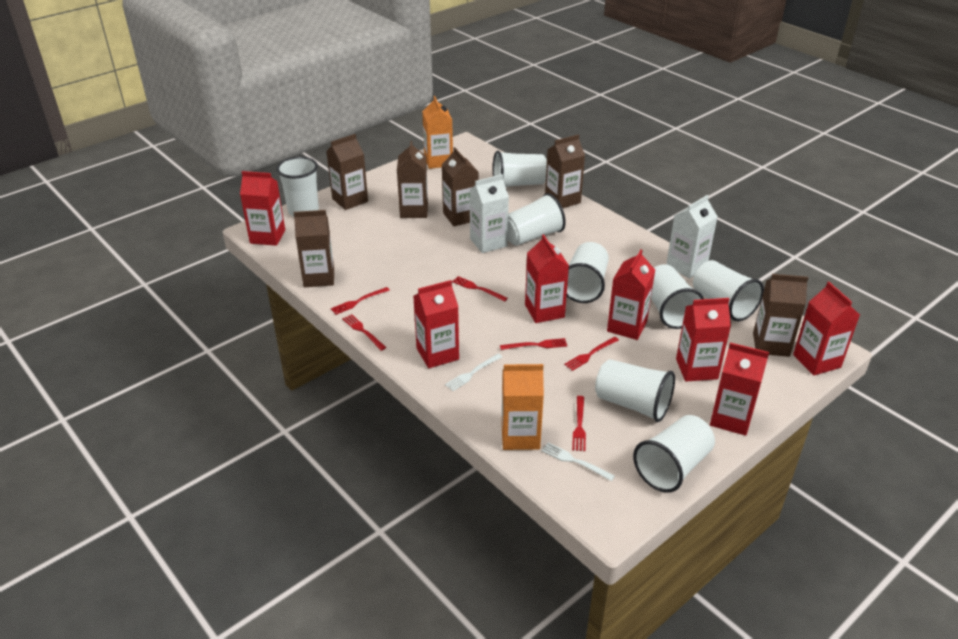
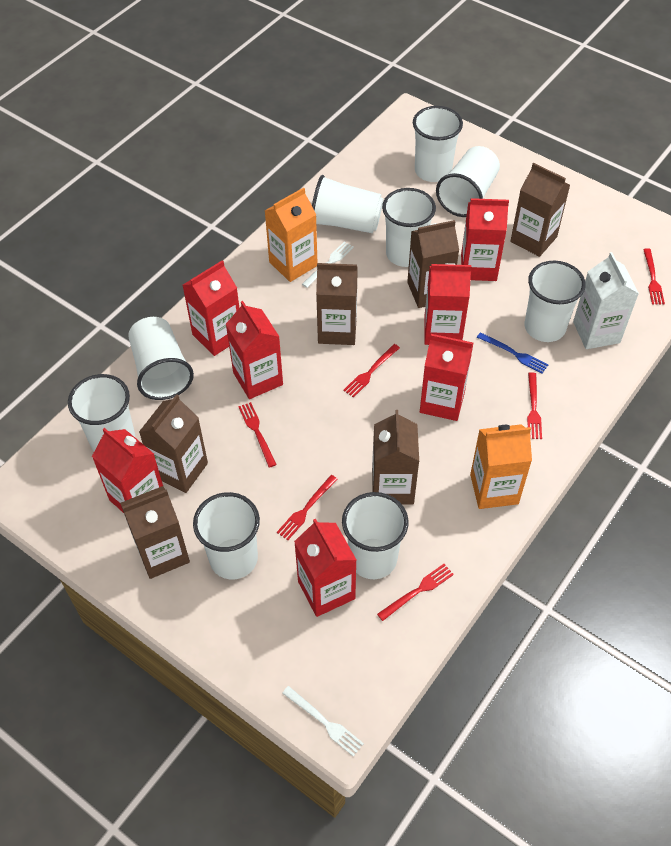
blue fork: none = 0 -> [477,332,549,374] = 1
white carton: [470,174,509,253] [666,195,718,278] = 2 -> [573,252,639,349] = 1
white cup: [276,157,319,217] [493,150,547,187] [508,193,566,246] [567,242,609,303] [595,359,675,422] [633,415,715,493] [651,264,704,329] [693,260,764,321] = 8 -> [68,374,135,451] [128,317,194,400] [193,492,260,579] [312,175,383,233] [342,492,409,579] [382,188,436,267] [413,106,463,182] [436,146,500,217] [525,261,586,342] = 9

